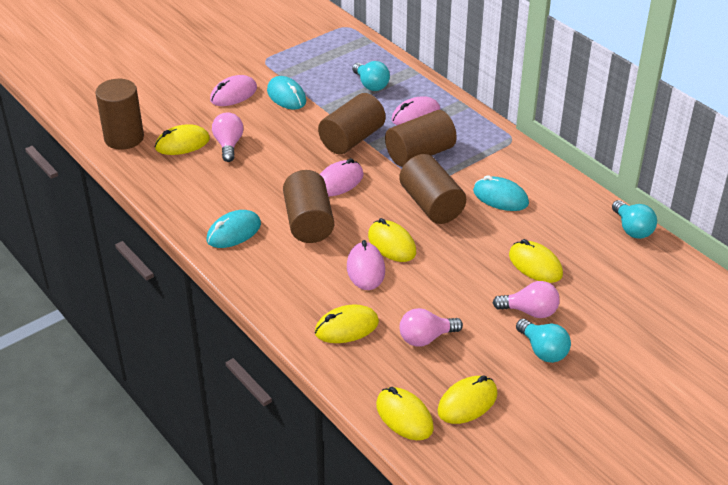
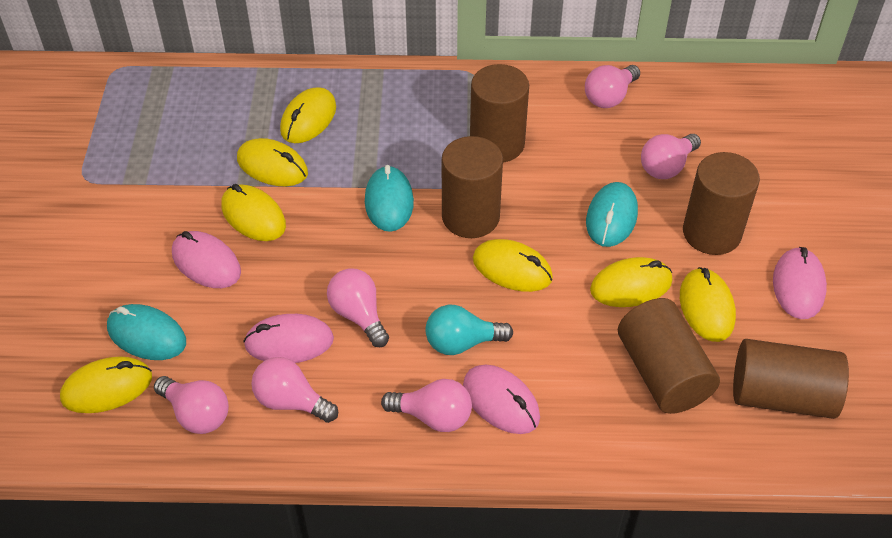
pink light bulb: [212,113,243,162] [400,308,463,347] [493,281,560,318] = 3 -> [154,376,229,434] [251,357,338,423] [327,268,389,347] [381,379,472,432] [585,65,640,108] [641,134,701,179] = 6
turquoise light bulb: [352,61,390,91] [516,319,571,363] [612,200,657,239] = 3 -> [425,305,513,355] = 1
yellow mouse: [155,124,210,155] [315,304,379,343] [368,218,416,262] [376,387,434,440] [437,375,498,424] [509,239,563,283] = 6 -> [60,356,152,413] [221,184,286,241] [237,138,308,186] [280,87,336,143] [473,239,553,292] [590,257,672,307] [680,267,736,342] = 7

